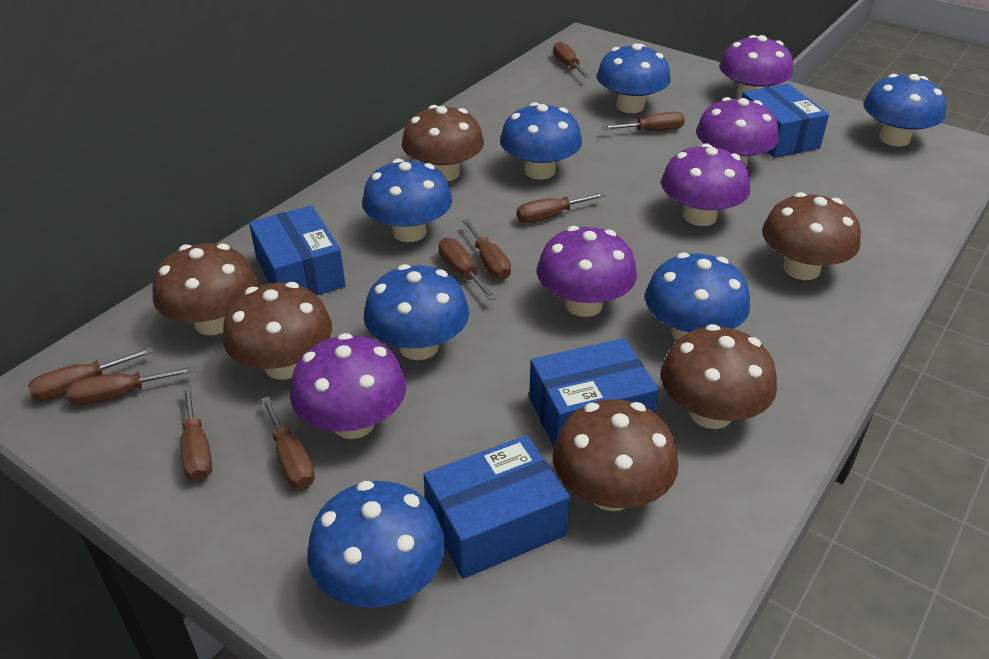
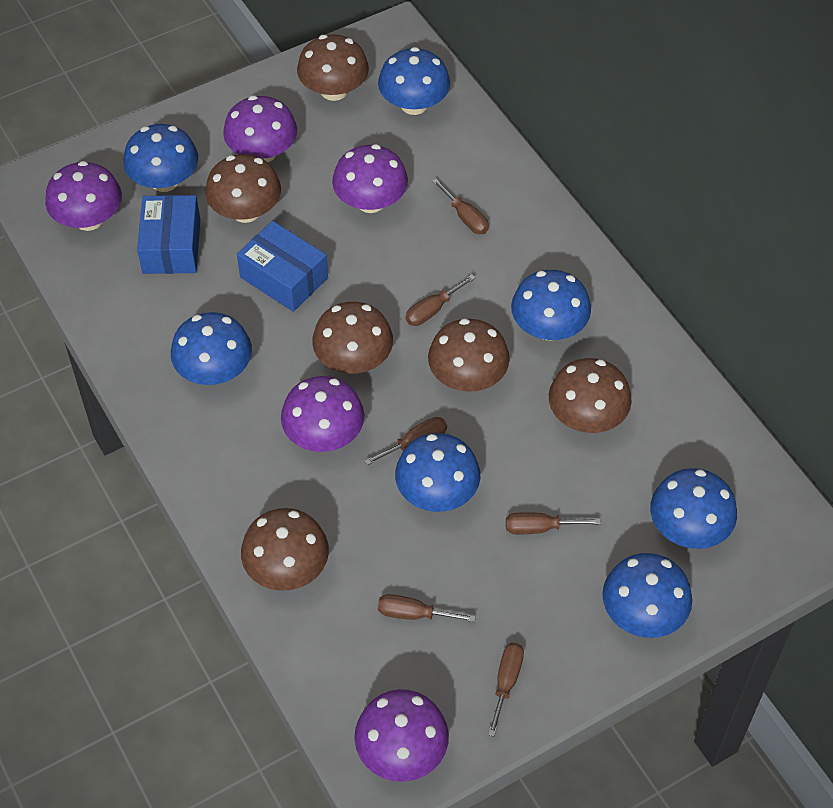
blue box: [249,206,346,295] [424,435,570,579] [529,338,659,446] [742,84,829,158] = 4 -> [137,195,200,274] [237,221,328,312] = 2
brown screwdriver: [28,347,153,401] [66,366,195,406] [180,386,212,482] [261,396,315,489] [438,238,496,300] [462,219,511,280] [517,192,606,223] [553,42,591,78] [602,112,685,131] = 9 -> [364,417,447,465] [378,594,476,622] [405,275,476,326] [432,178,489,234] [488,643,524,737] [506,512,601,534] = 6

